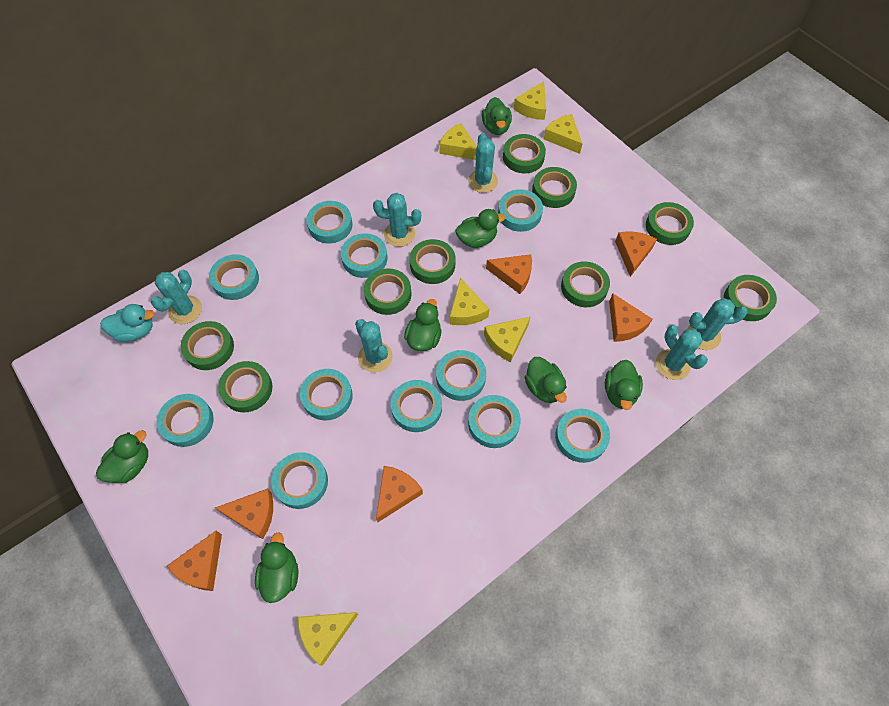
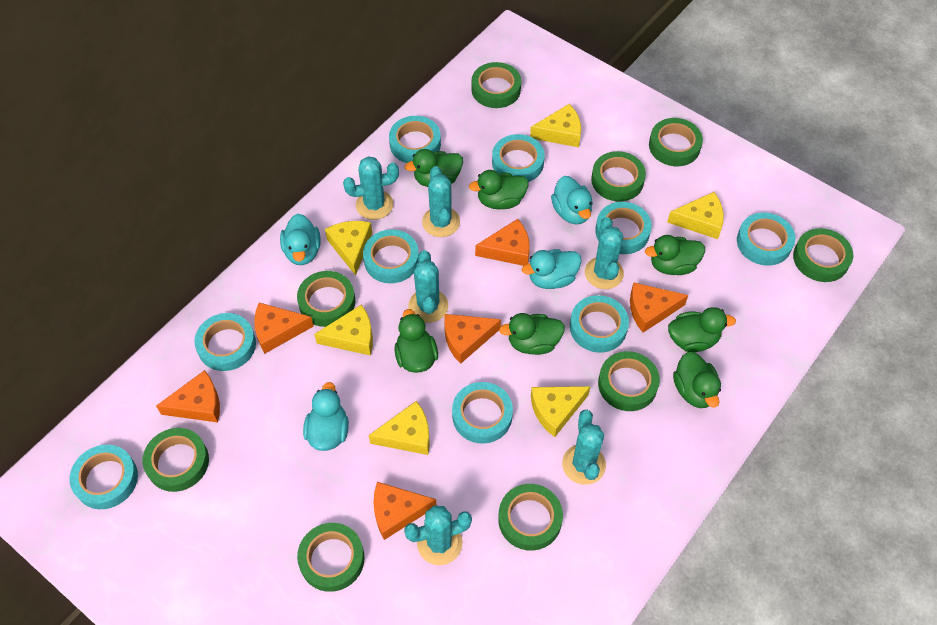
turquoise duck: [100,304,155,342] = 1 -> [280,214,321,265] [303,382,349,451] [522,249,581,289] [551,176,593,224] = 4
turquoise tape: [157,394,214,447] [209,254,259,300] [271,452,328,509] [300,369,353,420] [306,201,352,243] [341,233,387,278] [391,380,442,432] [436,350,486,401] [468,395,521,448] [498,189,543,232] [555,409,610,463] = 11 -> [69,445,138,509] [194,313,256,371] [363,229,419,283] [389,116,441,163] [452,382,513,444] [492,134,545,182] [570,295,629,353] [595,202,652,254] [737,212,795,266] = 9

